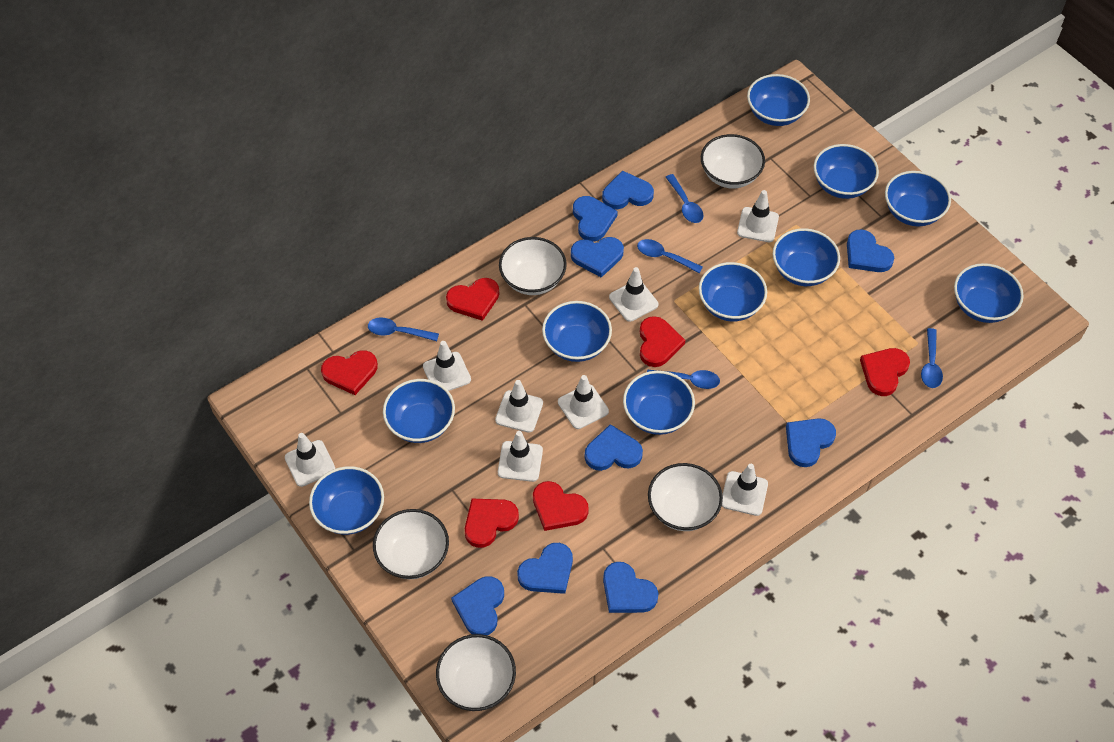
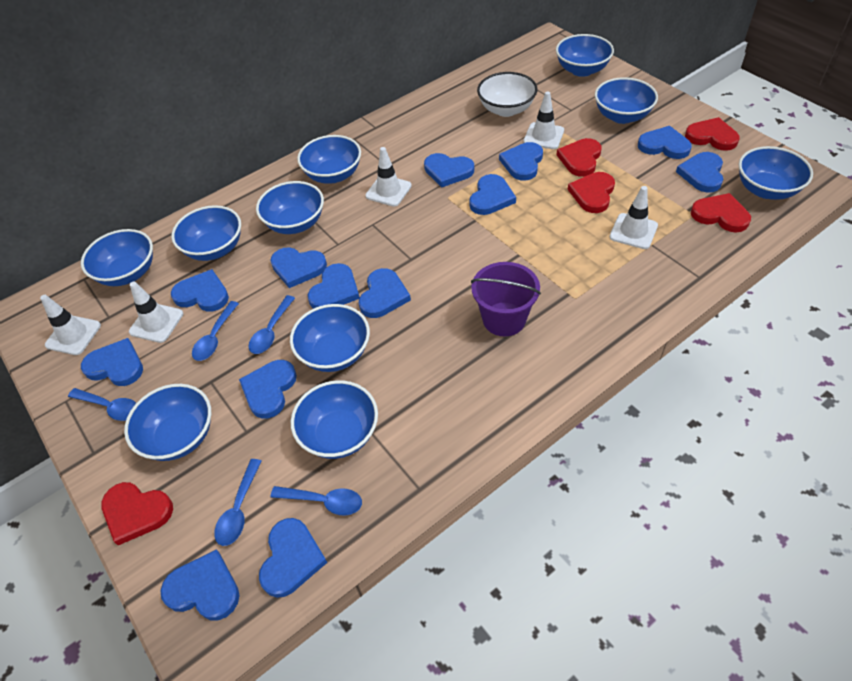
blue heart: [451,576,504,635] [517,543,573,594] [571,237,624,278] [573,196,618,241] [585,424,643,471] [602,170,654,209] [603,562,658,613] [786,418,836,467] [847,229,894,272] = 9 -> [81,338,143,386] [160,549,239,620] [171,269,229,312] [239,360,297,419] [259,518,327,598] [270,247,327,288] [308,263,360,309] [359,268,411,318] [424,153,474,188] [469,174,516,215] [499,142,543,181] [638,126,692,159] [676,152,723,192] = 13
purple bucket: none = 0 -> [471,262,541,336] = 1
red heart: [321,350,378,395] [446,278,499,321] [465,499,519,548] [533,481,589,531] [640,316,685,367] [860,348,910,396] = 6 -> [101,482,173,545] [557,138,602,177] [568,172,615,213] [685,117,740,151] [691,193,751,232] = 5
white bowl: [373,509,449,579] [436,634,516,711] [499,237,567,295] [648,463,723,531] [701,134,765,188] = 5 -> [477,72,537,117] = 1
white traffic cone: [285,433,335,487] [423,341,471,391] [495,380,543,433] [498,431,543,482] [558,375,609,429] [609,267,658,322] [722,464,768,516] [737,190,779,242] = 8 -> [40,295,101,355] [129,282,183,343] [365,147,412,206] [523,91,564,149] [610,186,658,249] = 5

